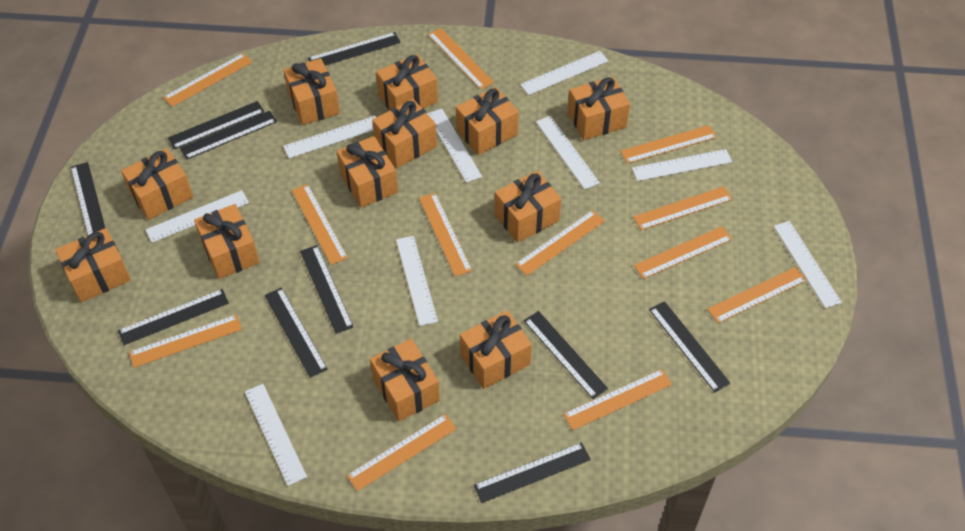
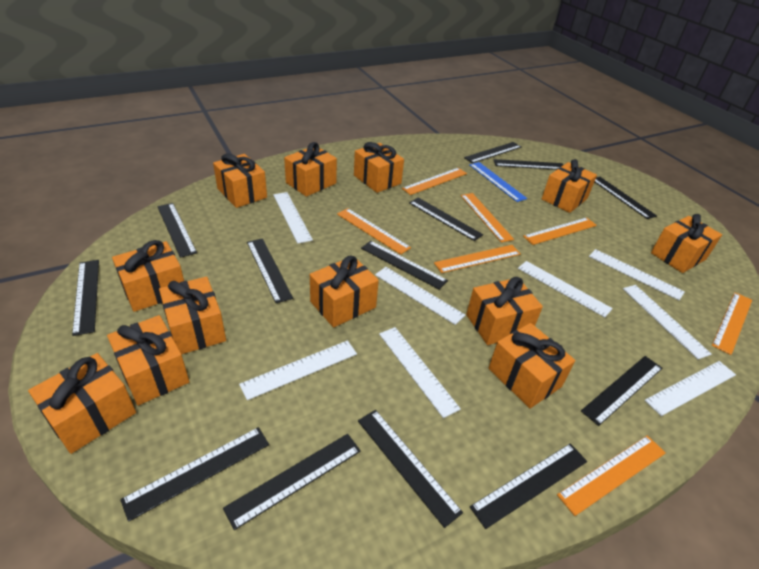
black ruler: [71,162,105,235] [118,289,229,345] [168,101,264,149] [180,111,277,160] [264,288,328,378] [300,245,353,334] [308,32,401,66] [474,442,591,503] [524,311,608,399] [649,301,731,392] = 10 -> [72,260,99,336] [120,427,269,522] [157,203,197,258] [223,434,361,530] [247,238,293,303] [358,410,463,528] [361,241,448,289] [409,198,483,241] [464,142,521,163] [470,443,587,529] [493,159,563,170] [581,356,662,426] [595,177,657,219] = 13
blue ruler: none = 0 -> [469,162,527,202] = 1
orange ruler: [129,314,242,368] [163,53,252,107] [292,184,348,265] [346,414,457,491] [419,193,472,277] [428,28,494,90] [515,210,605,276] [563,369,672,430] [620,125,717,164] [633,186,732,230] [634,226,732,279] [707,267,807,323] = 12 -> [337,208,411,255] [402,168,467,195] [434,245,521,273] [461,193,514,242] [523,217,597,245] [557,435,665,516] [712,292,752,355] = 7
white ruler: [146,190,249,243] [245,384,307,486] [283,116,376,158] [396,236,438,326] [427,108,482,183] [520,51,608,95] [536,116,600,189] [632,149,732,181] [774,221,842,308] = 9 -> [239,340,357,400] [273,192,313,244] [375,267,465,325] [379,327,461,418] [518,261,613,317] [589,249,684,300] [623,285,712,359] [645,361,736,416] = 8

